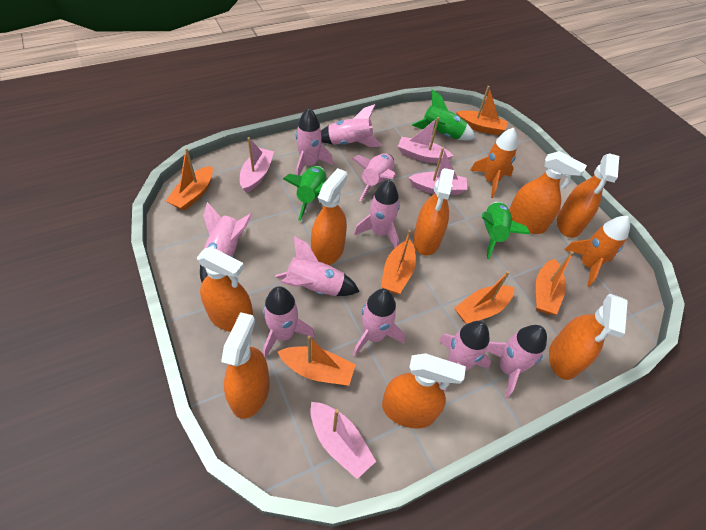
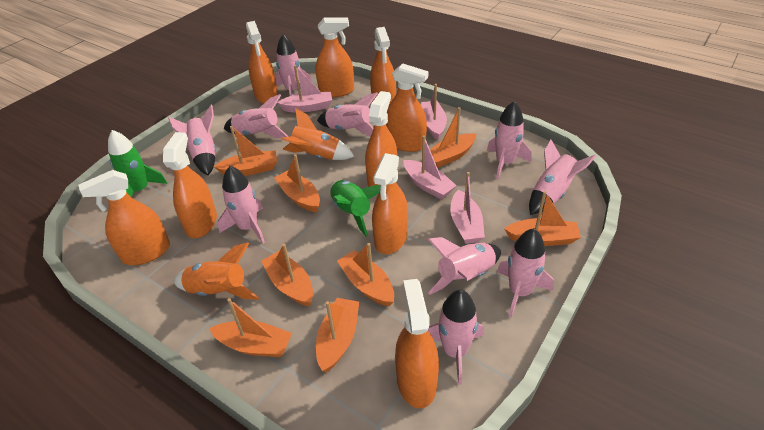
green rocket: [283,166,326,221] [412,89,476,140] [482,202,530,259] = 3 -> [108,130,167,197] [330,180,380,236] = 2
orange boat: [166,148,213,211] [278,335,356,386] [381,230,416,294] [454,271,515,324] [456,86,508,135] [536,251,574,315] = 6 -> [209,298,292,357] [214,126,277,176] [261,244,313,306] [274,154,320,212] [316,298,359,372] [337,243,394,306] [430,107,476,168] [504,191,581,246] = 8
orange spray bottle: [197,247,253,332] [221,312,270,419] [311,168,347,265] [382,353,466,429] [413,168,454,256] [509,151,587,234] [549,294,628,380] [557,153,619,238] = 8 -> [78,170,170,265] [163,132,217,238] [246,21,278,103] [316,18,354,97] [365,91,397,187] [370,27,396,105] [372,153,408,254] [386,64,428,152] [395,279,439,408] = 9

